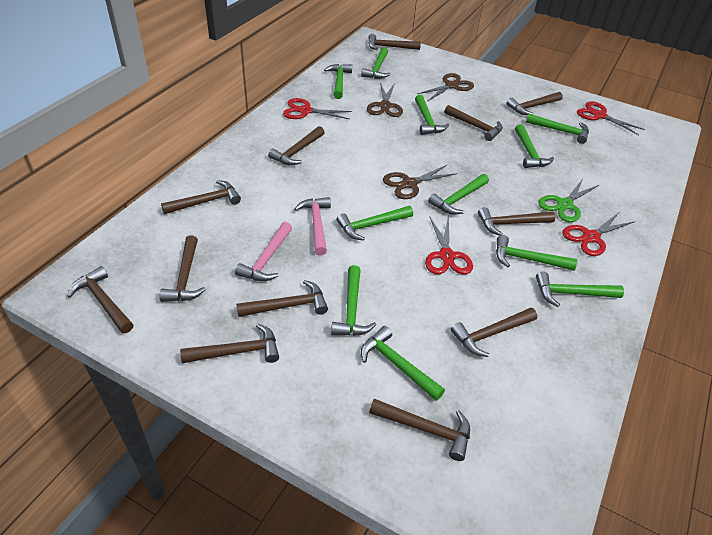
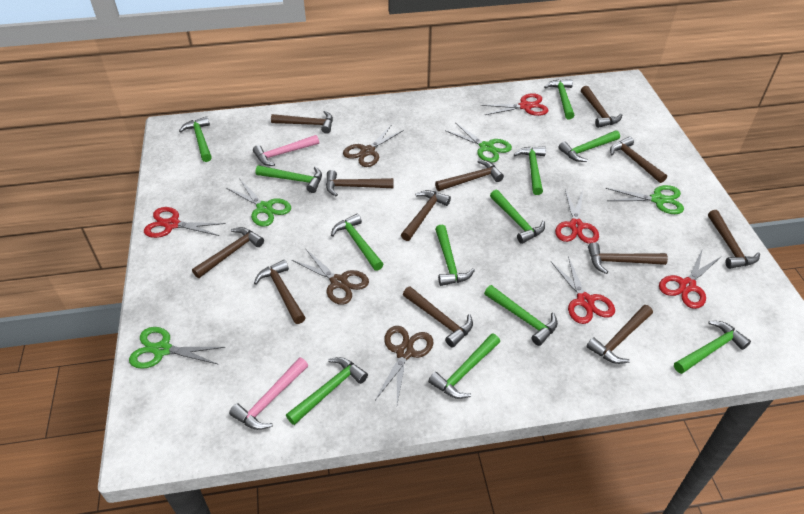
green hammer: [324,64,352,99] [331,265,376,336] [337,206,413,241] [361,47,390,79] [361,326,445,401] [415,95,449,135] [428,174,489,214] [496,235,577,271] [515,124,554,168] [526,114,589,144] [536,271,624,307] = 11 -> [179,116,212,162] [256,165,322,193] [286,357,368,425] [331,214,383,271] [428,333,500,399] [435,224,475,286] [484,285,558,346] [490,190,545,244] [514,146,546,195] [544,79,574,119] [558,130,620,162] [674,321,751,374] = 12
green scissors: [538,179,599,222] = 1 -> [129,327,226,369] [226,178,291,227] [445,122,512,163] [606,185,684,214] = 4
red scissors: [283,98,352,119] [425,216,473,274] [562,212,635,256] [577,101,645,135] = 4 -> [144,207,226,238] [481,93,549,116] [551,256,615,324] [555,190,599,244] [659,251,721,309] = 5

